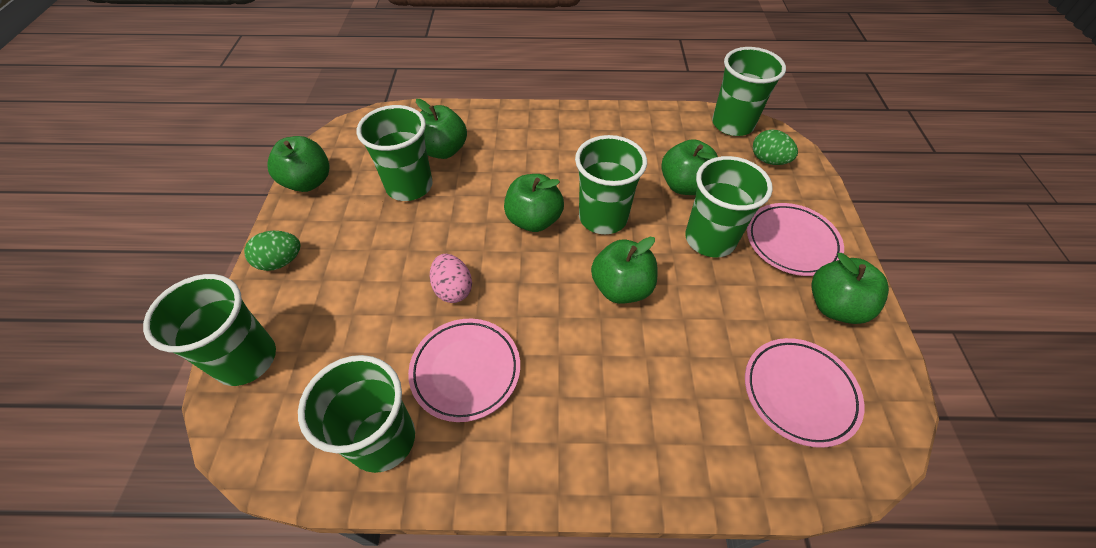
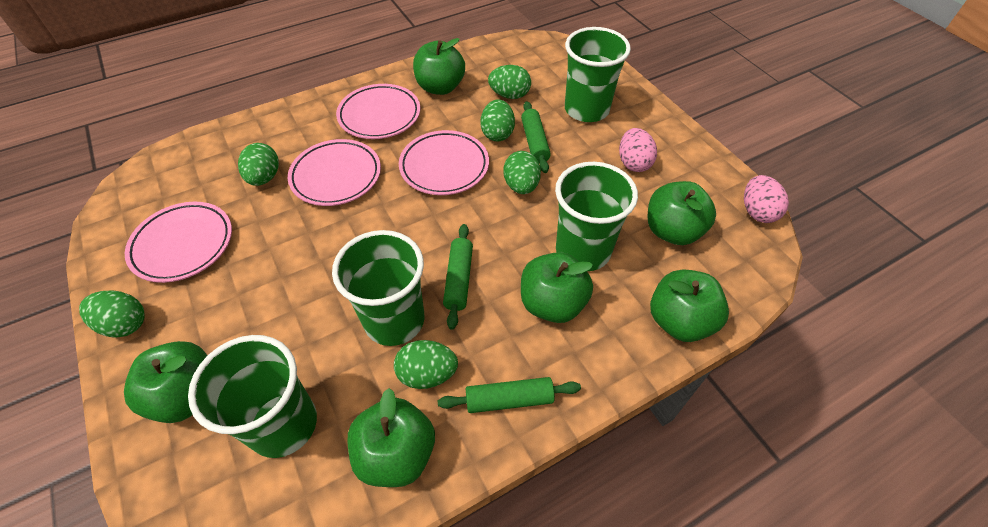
green cup: [143,274,276,386] [298,355,415,473] [357,105,433,201] [575,135,647,234] [685,156,773,257] [712,47,786,136] = 6 -> [188,335,317,458] [332,230,425,346] [555,162,638,271] [565,27,631,122] = 4
green egg: [244,231,300,271] [753,129,798,165] = 2 -> [79,291,145,338] [238,143,279,186] [394,340,458,389] [481,99,515,142] [488,65,531,99] [503,151,541,194] = 6
green rolling pin: none = 0 -> [438,377,581,413] [443,224,473,330] [521,101,551,173] = 3
pink egg: [430,254,472,303] = 1 -> [619,128,657,172] [744,175,789,223] = 2
pink plate: [408,319,520,422] [745,338,864,448] [747,203,844,276] = 3 -> [125,202,232,283] [288,139,381,206] [336,84,420,139] [399,130,489,195] = 4

